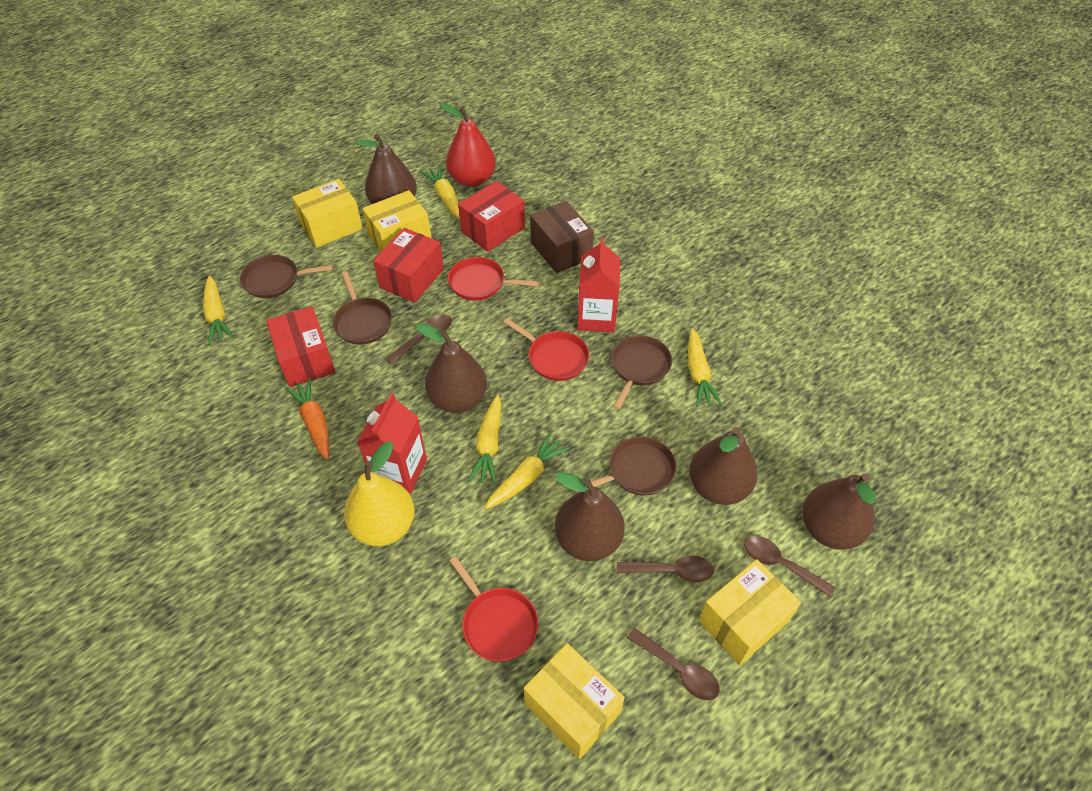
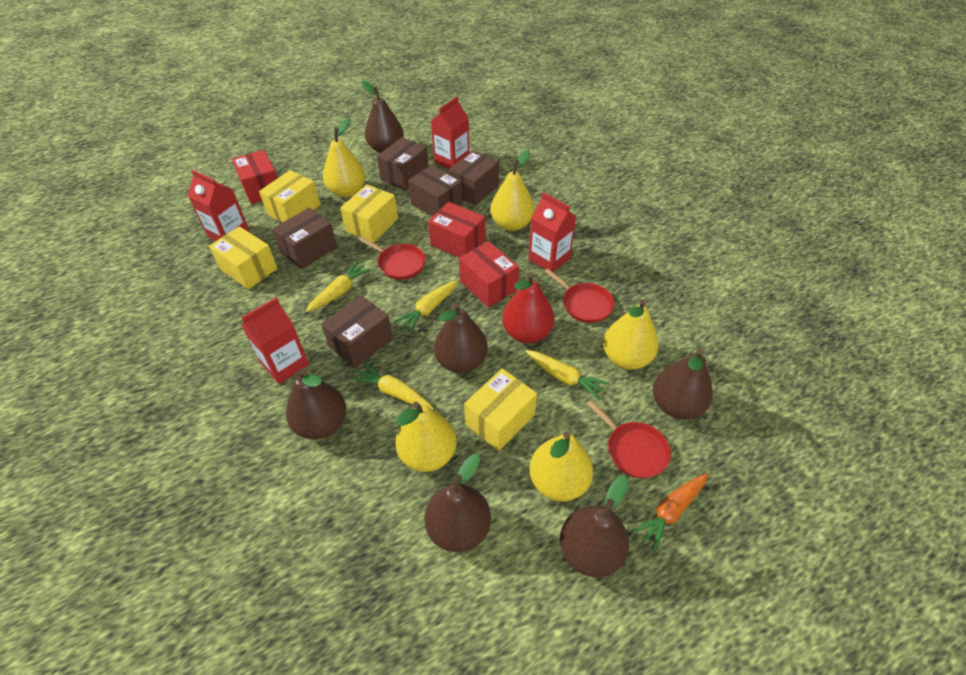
brown box: [530,201,594,273] = 1 -> [272,208,337,269] [321,295,393,368] [377,137,429,191] [408,165,463,217] [448,150,499,206] = 5
brown pan: [240,255,333,298] [333,272,392,345] [575,437,677,495] [611,335,672,410] = 4 -> none = 0
brown pear: [355,134,417,204] [416,323,487,413] [555,472,625,561] [689,427,758,505] [802,473,876,550] = 5 -> [286,368,346,440] [361,81,404,153] [424,454,491,552] [434,303,488,373] [560,476,629,577] [653,349,713,419] = 6
brown spoon: [386,314,452,365] [616,556,714,582] [627,628,720,700] [744,536,836,598] = 4 -> none = 0
red carton: [357,393,427,494] [577,237,620,332] = 2 -> [188,170,249,241] [241,297,309,384] [431,97,469,169] [528,192,577,272] = 4
yellow carrot: [203,276,234,345] [420,166,460,219] [468,395,501,484] [484,433,570,509] [688,328,723,407] = 5 -> [306,261,372,312] [351,363,434,410] [394,280,458,333] [525,350,609,400] = 4
yellow pear: [344,441,415,546] = 1 -> [323,118,366,197] [396,401,457,472] [490,150,534,231] [529,431,593,501] [603,299,659,370] = 5

